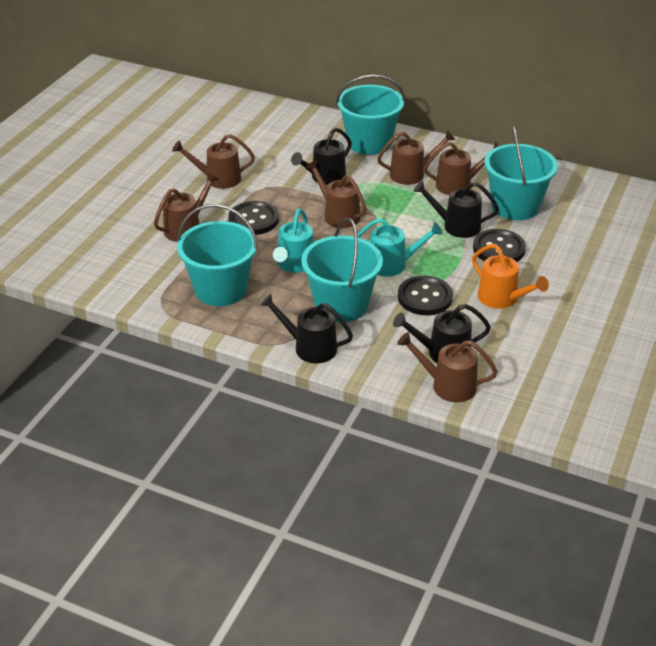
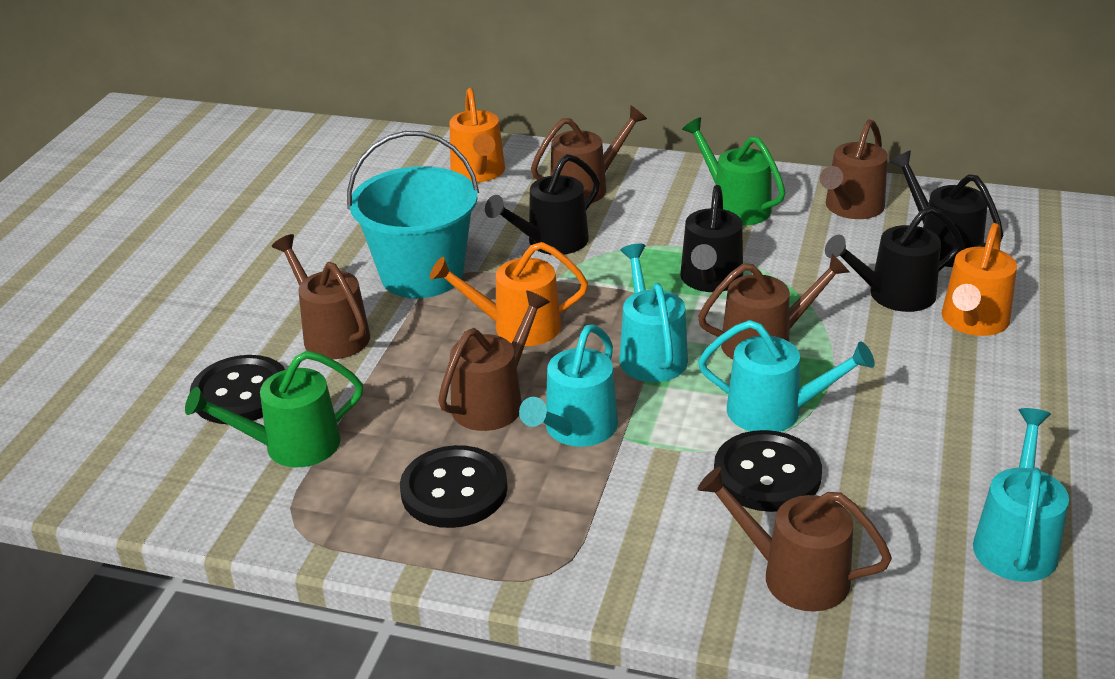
green watering can: none = 0 -> [185,351,363,467] [682,117,785,226] = 2
orange watering can: [472,244,549,309] = 1 -> [430,242,588,346] [449,88,505,182] [942,223,1017,336] = 3
turquoise bucket: [177,204,258,306] [301,217,383,322] [336,75,405,155] [484,125,558,220] = 4 -> [347,131,479,298] = 1
turquoise watering can: [273,209,314,273] [357,218,443,277] = 2 -> [519,324,618,447] [619,244,688,382] [698,320,875,432] [973,408,1069,582] = 4

